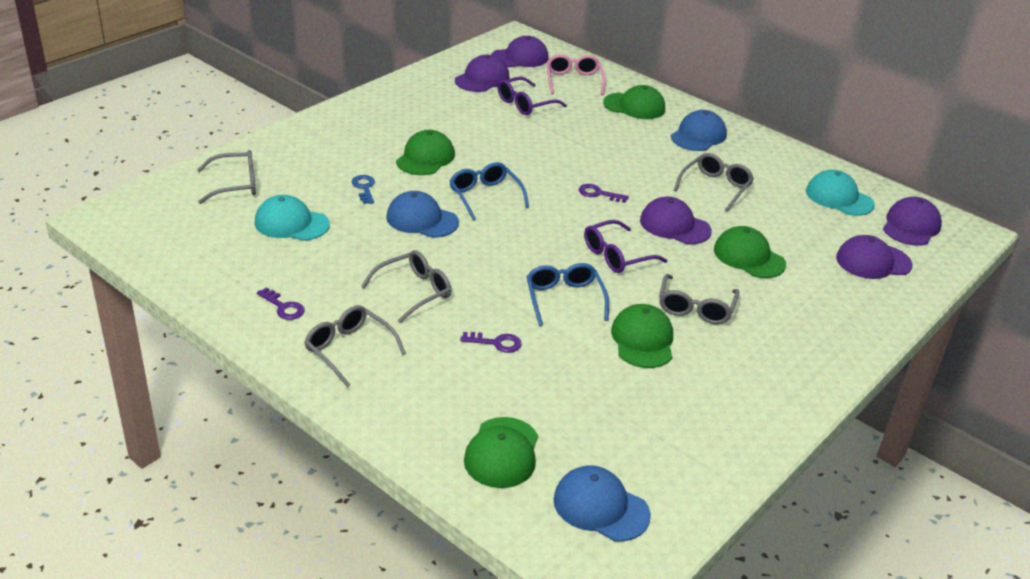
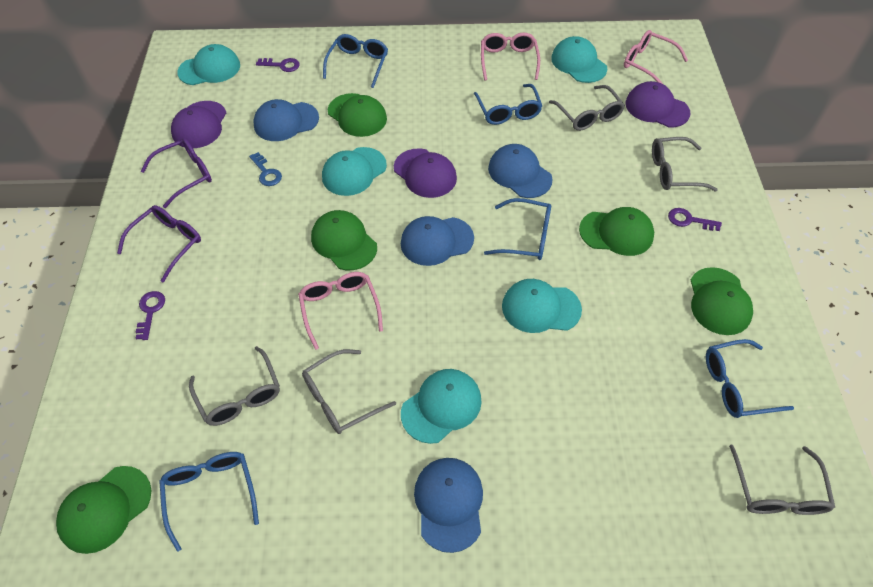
blue cap: [386,191,459,238] [553,465,651,541] [671,110,727,151] = 3 -> [253,99,319,141] [401,216,474,266] [414,458,483,553] [488,144,553,198] = 4
blue glasses: [449,162,529,221] [526,263,609,326] = 2 -> [159,452,259,552] [323,34,388,88] [474,84,542,125] [484,198,551,260] [706,339,794,418] = 5
pink glasses: [547,54,606,95] = 1 -> [298,272,383,350] [481,32,540,81] [624,30,688,84] = 3
purple cap: [455,55,509,92] [491,36,548,67] [640,197,712,244] [836,235,912,279] [883,197,942,246] = 5 -> [171,101,226,148] [394,148,457,198] [626,81,690,128] = 3
turquoise cap: [254,195,330,241] [806,170,875,216] = 2 -> [177,44,240,85] [322,147,387,196] [401,369,482,444] [502,279,582,333] [551,36,608,83] = 5

